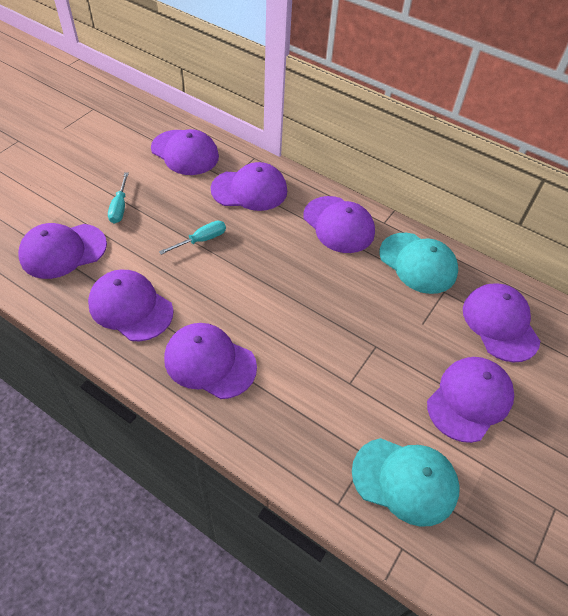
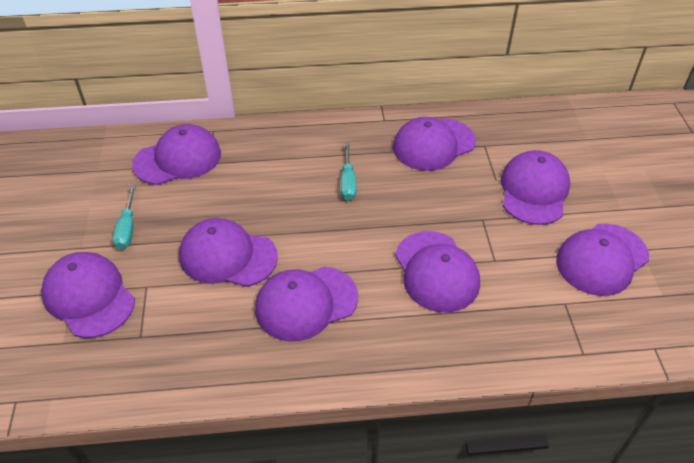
turquoise cap: [352,438,460,527] [379,233,458,294] = 2 -> none = 0

